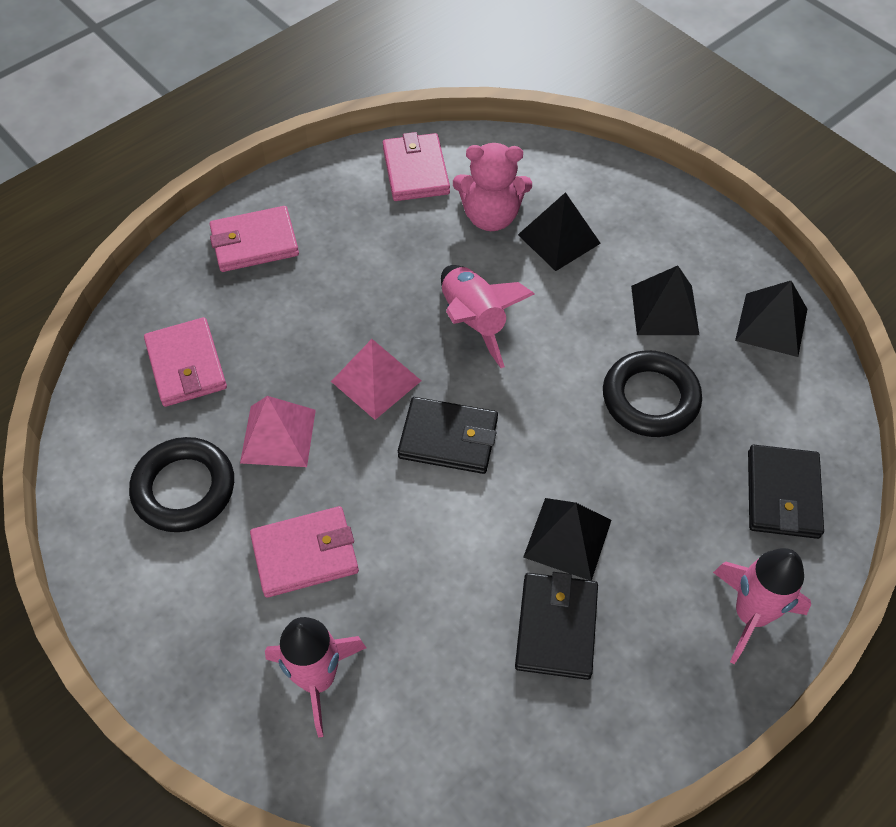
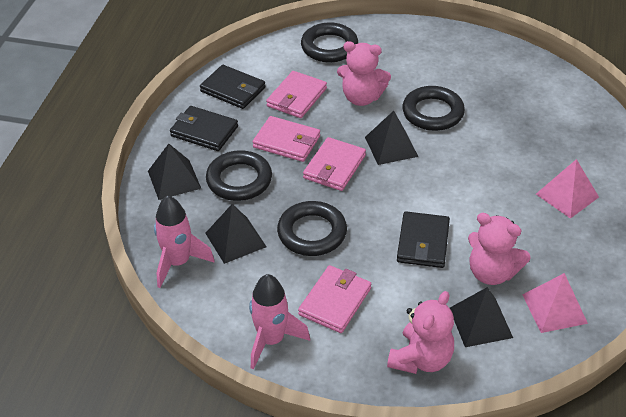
black ring: [129,437,234,532] [603,350,702,437] = 2 -> [206,150,272,201] [277,201,347,256] [301,23,358,62] [402,86,465,131] = 4
pink rocket: [265,617,366,738] [441,265,534,368] [713,548,811,664] = 3 -> [154,195,215,288] [249,274,310,370] = 2
pink teddy bear: [453,143,532,231] = 1 -> [337,41,391,106] [387,291,454,374] [468,213,531,285] = 3

